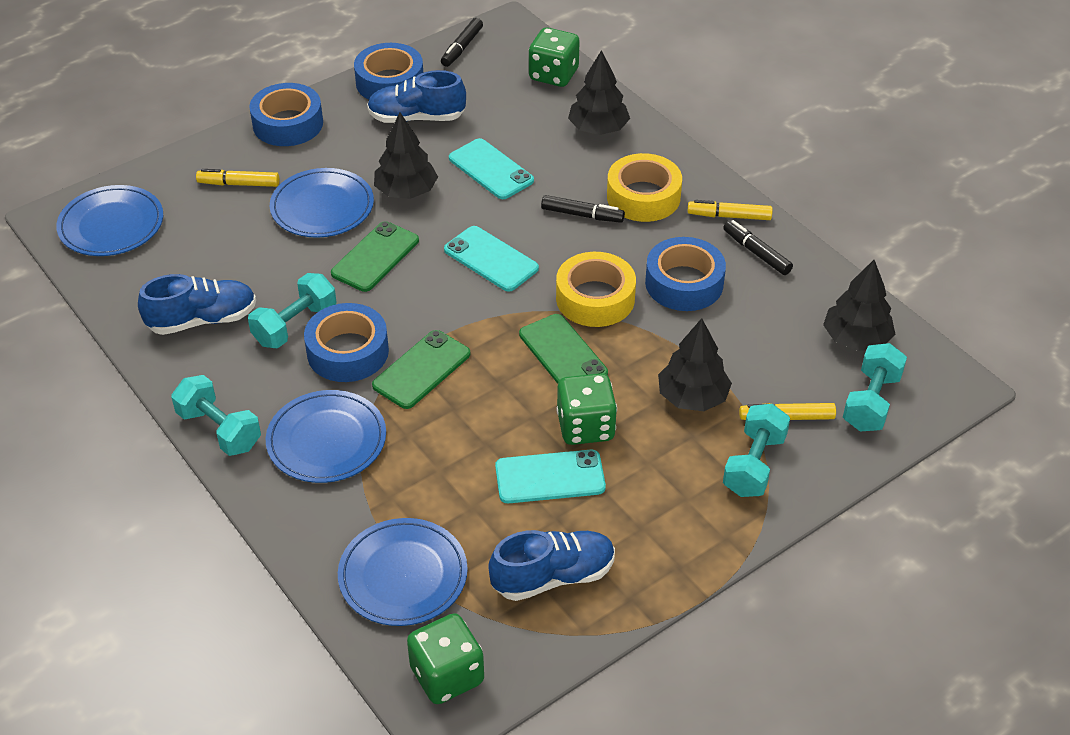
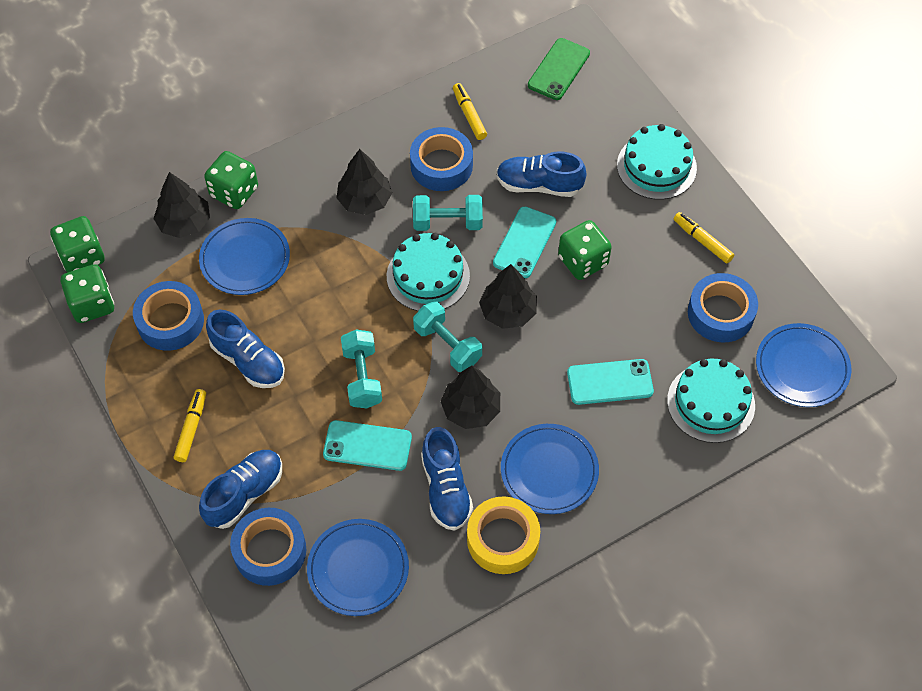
black marker: [441,18,483,67] [541,195,625,223] [723,220,793,275] = 3 -> none = 0
blue shoe: [138,274,256,335] [367,70,466,123] [488,530,615,601] = 3 -> [199,450,282,529] [206,310,285,388] [421,427,473,531] [496,151,587,197] = 4
green dice: [407,613,484,704] [529,27,580,87] [556,373,617,445] = 3 -> [50,216,105,272] [61,264,114,323] [204,151,258,209] [558,220,612,280] = 4
green phone: [331,221,419,292] [372,330,470,409] [519,314,608,384] = 3 -> [528,38,590,100] = 1
turquoise cake: none = 0 -> [387,233,470,311] [617,124,697,200] [667,358,755,443] = 3
turquoise dumbbell: [171,375,261,456] [248,273,337,348] [723,404,790,497] [843,343,907,431] = 4 -> [341,330,382,408] [413,195,483,231] [413,302,482,372] = 3
yellow tape: [556,252,636,327] [607,153,682,222] = 2 -> [467,496,540,574] = 1

